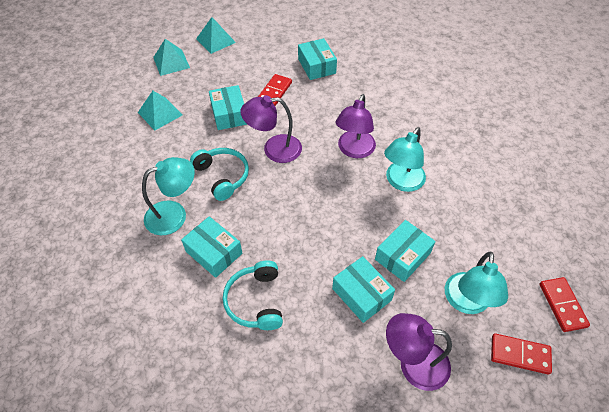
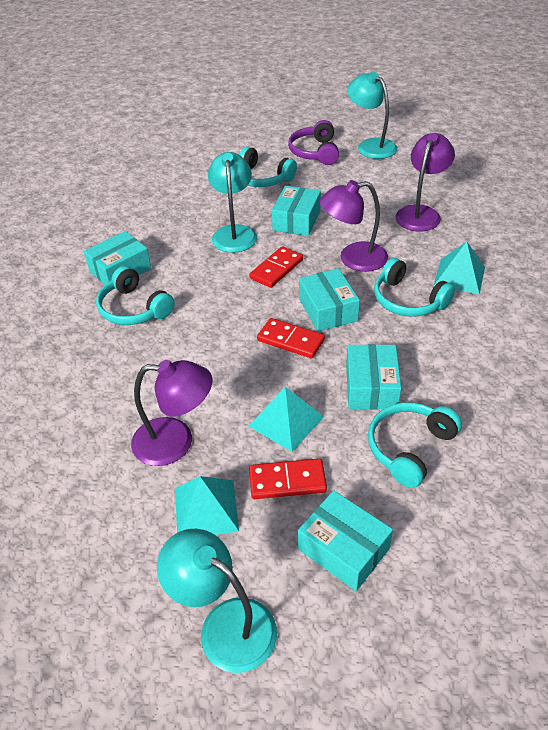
purple headphones: none = 0 -> [288,120,339,165] = 1
turquoise headphones: [190,148,249,201] [223,260,283,330] = 2 -> [96,266,175,325] [239,146,297,187] [368,402,462,488] [374,258,455,317] = 4

